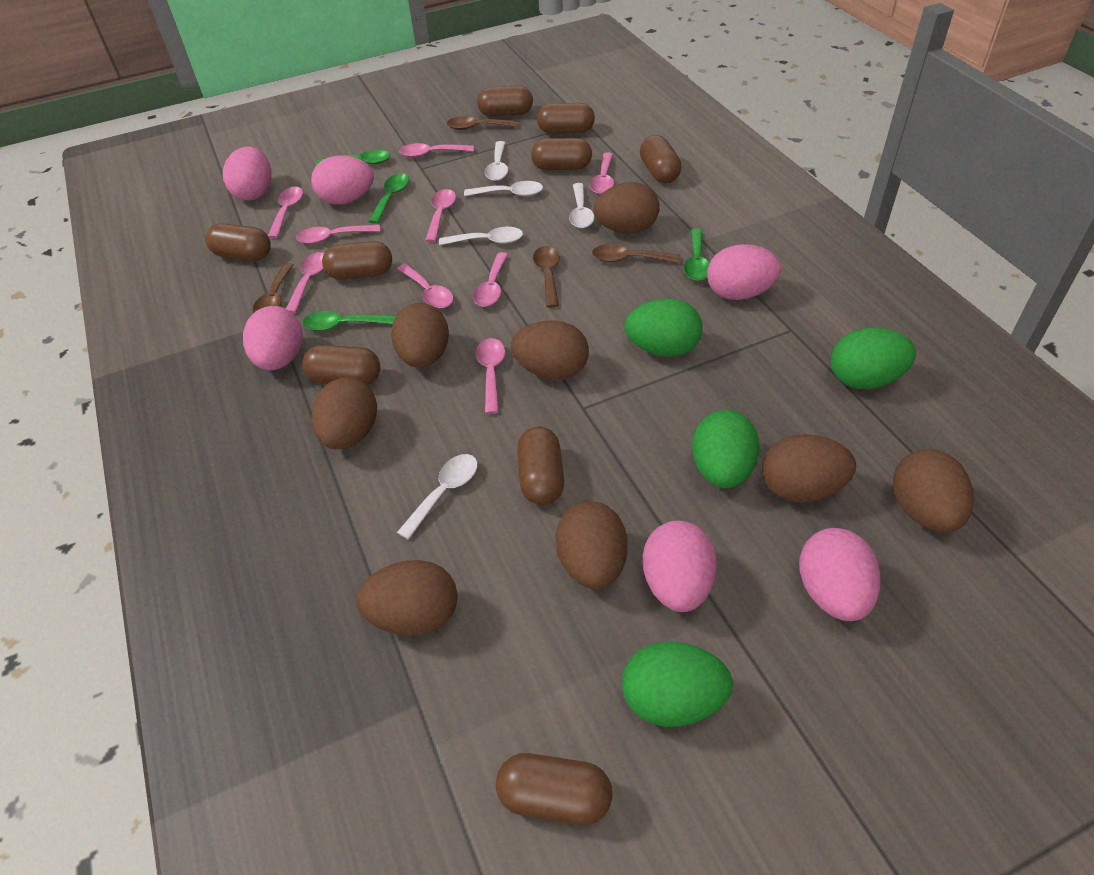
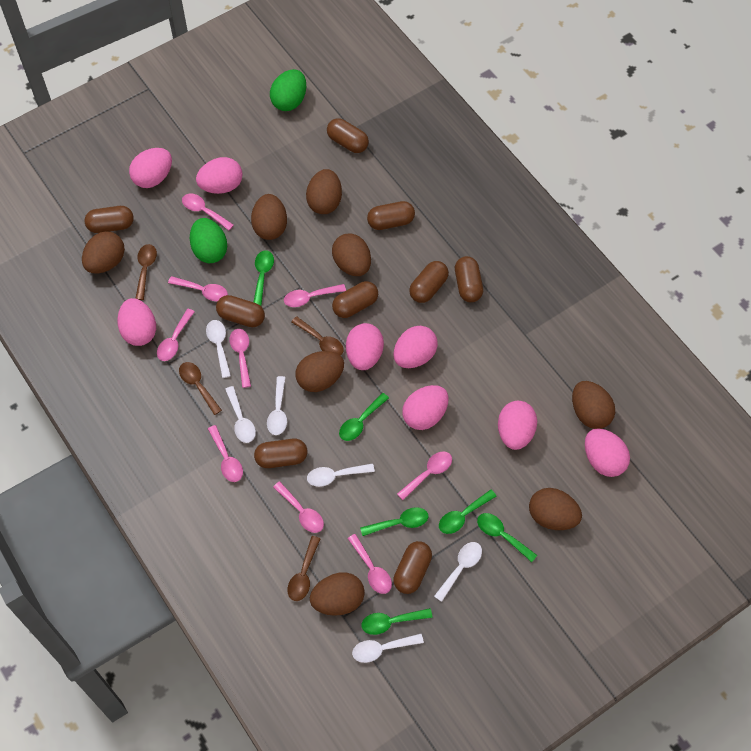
green egg: [622,642,733,727] [625,299,702,357] [692,410,760,488] [831,328,916,389] = 4 -> [190,218,227,263] [270,69,306,111] = 2
green spoon: [303,311,396,331] [316,150,390,165] [369,173,409,224] [684,228,710,281] = 4 -> [254,250,274,306] [339,393,389,441] [360,507,428,536] [361,608,433,635] [439,490,497,534] [477,513,537,562] = 6
pink egg: [223,147,271,201] [243,306,303,370] [311,155,374,205] [643,520,717,612] [707,244,781,300] [799,528,881,621] = 6 -> [117,298,156,346] [129,148,172,188] [196,157,243,194] [346,323,384,370] [394,326,438,368] [402,385,449,430] [498,401,537,450] [585,428,630,477] = 8
white spoon: [397,454,478,540] [439,227,523,245] [464,181,543,196] [485,141,508,181] [569,183,595,228] = 5 -> [206,320,231,378] [225,386,256,443] [267,376,287,435] [307,463,375,487] [352,634,424,663] [434,542,482,602] = 6

